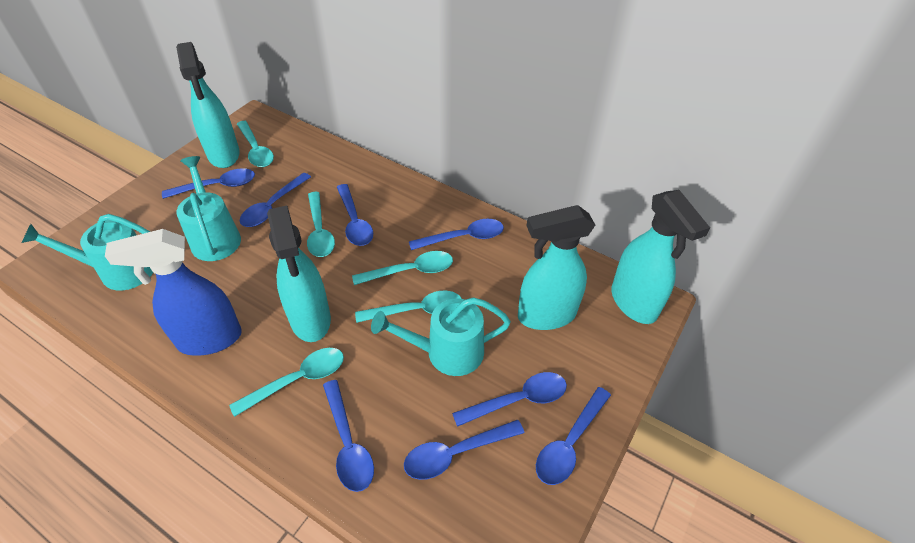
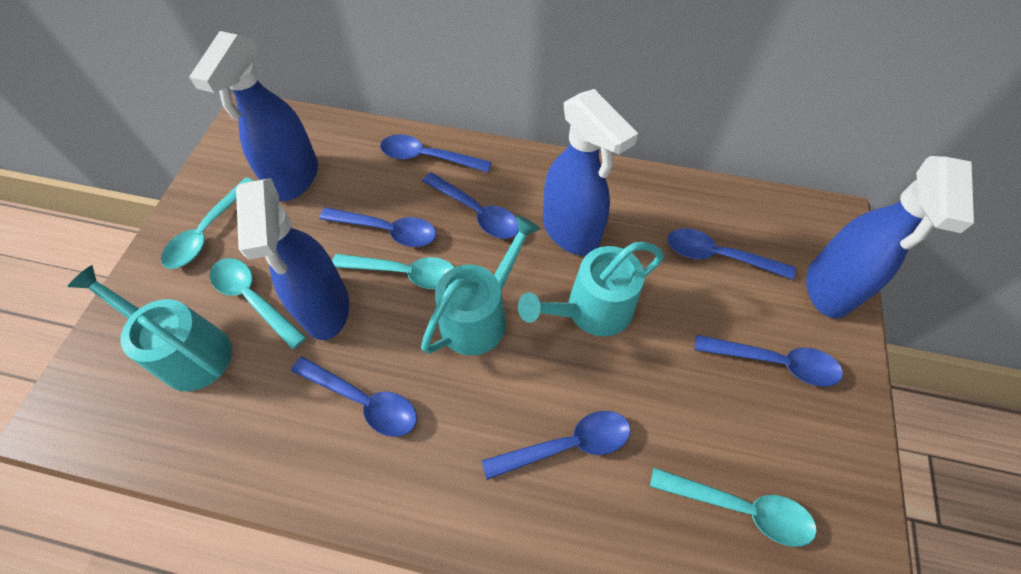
blue spoon: [162,168,255,199] [240,173,311,227] [323,380,374,492] [337,184,373,246] [404,420,524,480] [409,219,504,250] [452,372,567,427] [536,387,611,485] = 8 -> [291,356,417,437] [319,207,436,247] [380,134,492,173] [422,172,519,239] [482,411,631,480] [667,228,795,280] [695,335,843,387] = 7
blue spray bottle: [105,229,242,356] = 1 -> [189,31,318,202] [236,178,349,340] [543,89,638,256] [806,156,974,318] = 4
turquoise spoon: [229,348,344,417] [237,121,274,167] [307,192,335,257] [352,251,453,285] [355,291,462,323] = 5 -> [161,177,254,269] [210,258,306,349] [332,254,455,289] [650,468,817,547] = 4
turquoise spray bottle: [176,42,240,168] [267,205,331,342] [518,205,595,330] [611,190,710,324] = 4 -> none = 0

